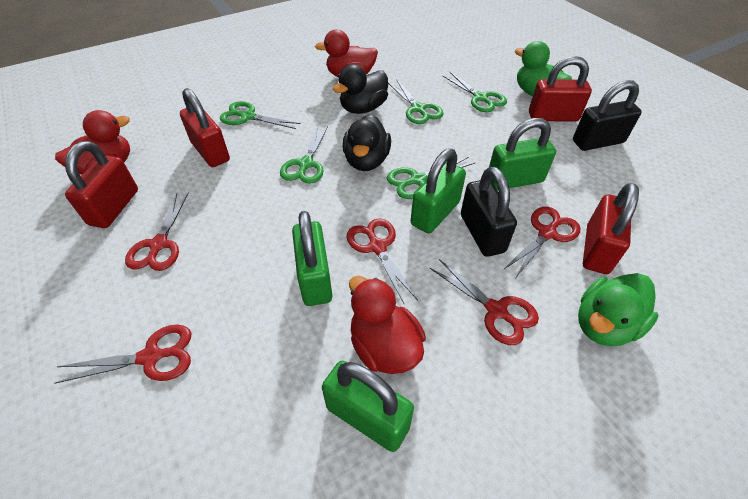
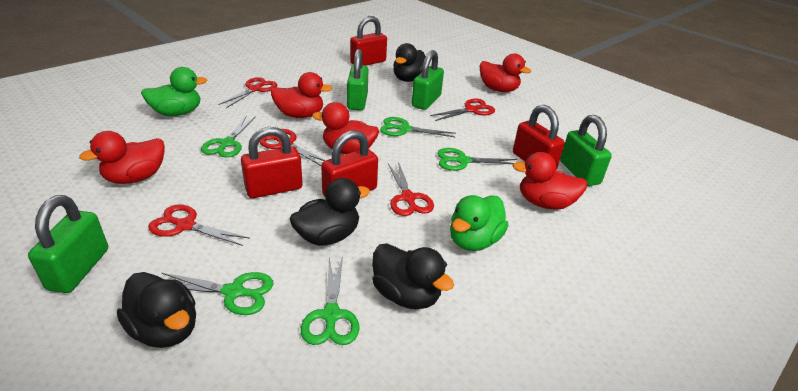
black duck: [333,64,388,114] [342,114,391,171] = 2 -> [117,272,196,348] [289,178,370,246] [372,243,454,309] [393,43,426,82] = 4
black padlock: [461,167,517,257] [573,80,642,151] = 2 -> none = 0
red duck: [55,110,130,175] [315,29,378,77] [349,276,426,374] = 3 -> [79,131,165,184] [271,72,333,118] [312,102,379,154] [480,53,531,92] [512,152,588,210] = 5

